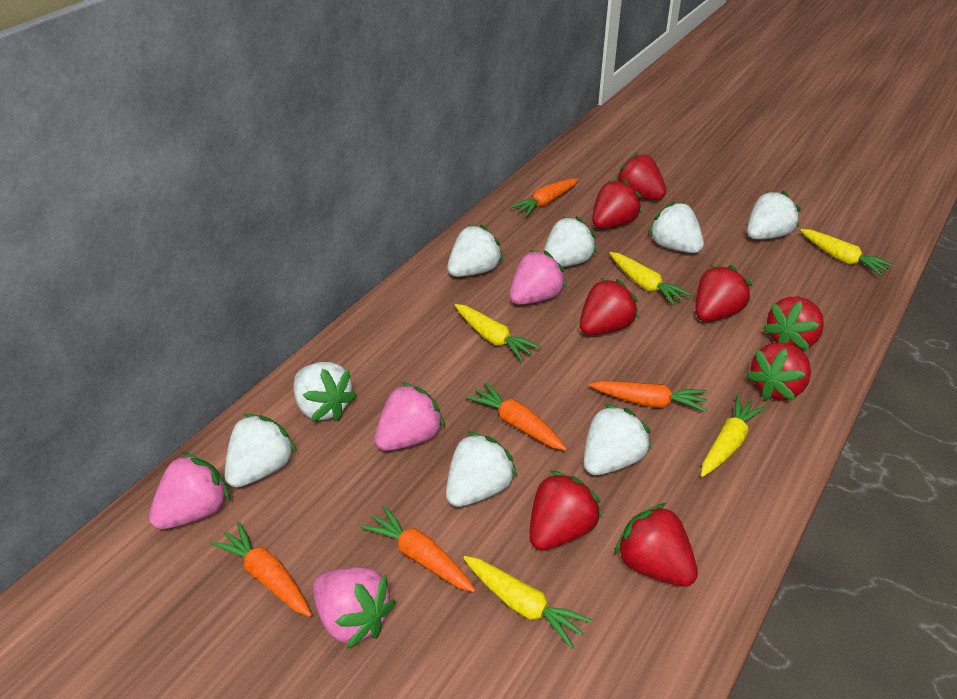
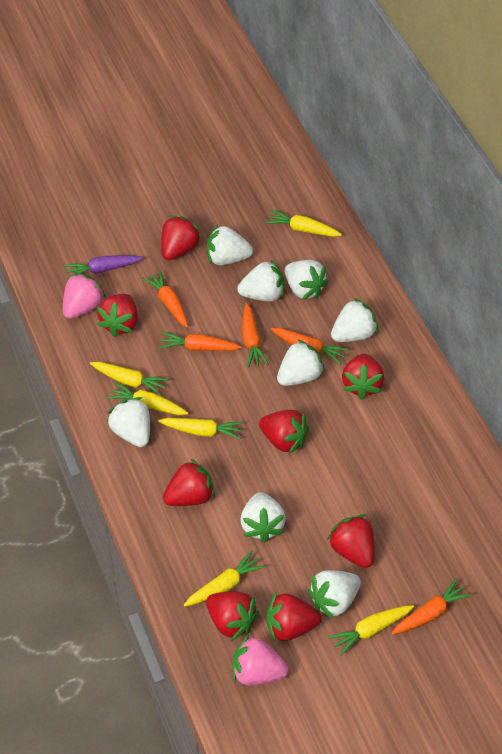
pink strawberry: [149,452,230,529] [313,567,396,649] [374,382,445,451] [509,250,567,305] = 4 -> [63,273,106,319] [232,635,289,685] = 2
purple carrot: none = 0 -> [64,255,143,280] = 1
yellow carrot: [455,304,541,361] [463,556,592,649] [610,252,691,306] [701,395,766,477] [800,229,894,276] = 5 -> [90,362,169,395] [107,382,188,415] [158,418,244,440] [184,551,266,607] [266,210,342,237] [328,605,414,656] = 6

